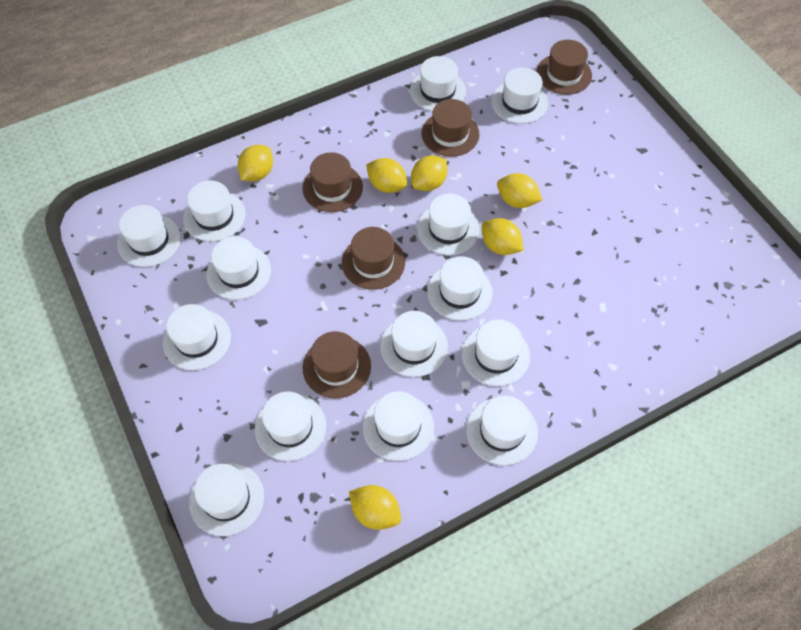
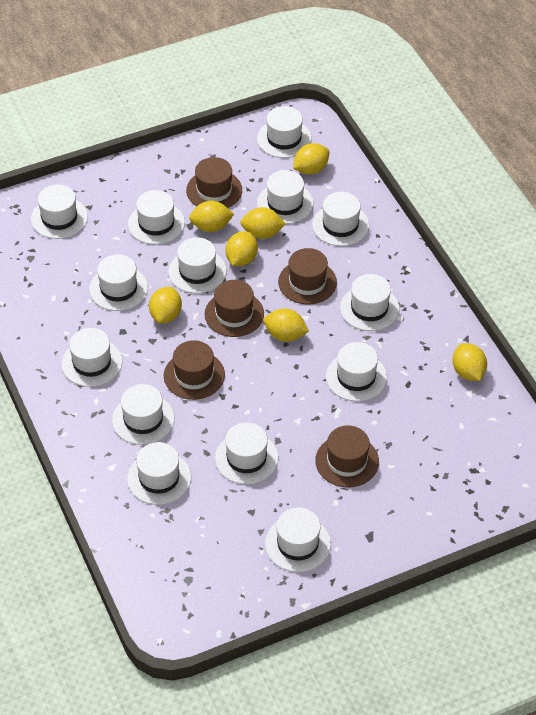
yellow lemon: [238,145,273,181] [349,485,401,530] [366,158,407,193] [411,155,447,191] [482,218,524,255] [497,173,542,208] = 6 -> [149,287,182,324] [189,201,234,232] [226,232,258,266] [240,207,286,239] [264,309,309,342] [293,143,329,175] [453,343,487,381] = 7

